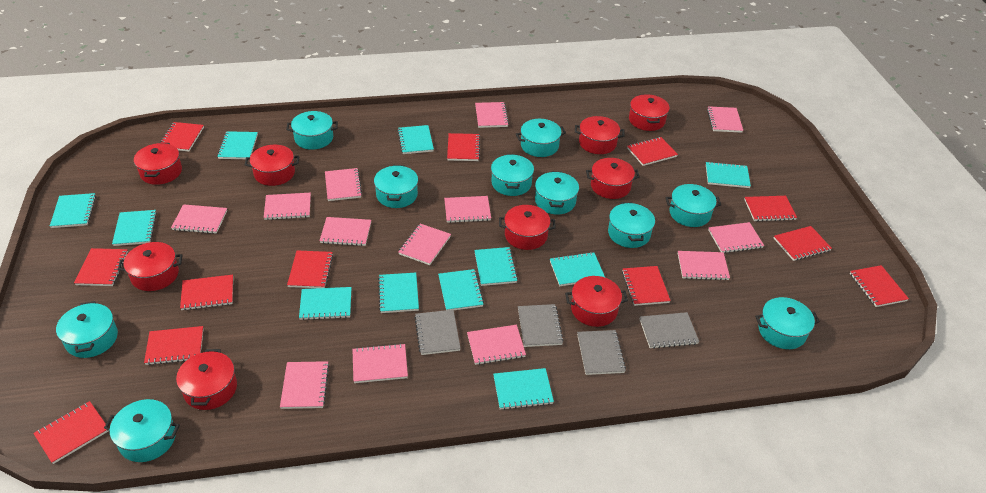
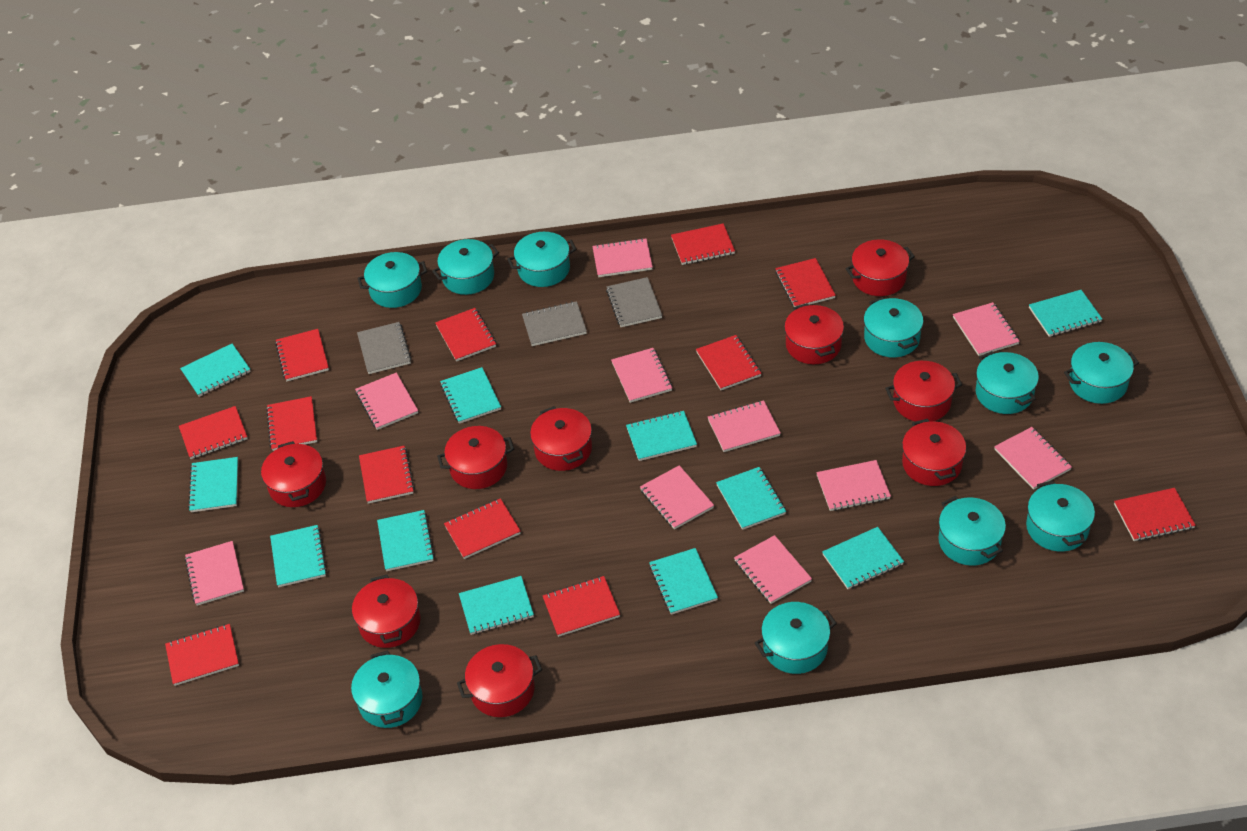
grey notebook: [415,310,461,355] [518,304,563,347] [577,330,626,375] [640,312,699,349] = 4 -> [357,322,411,374] [522,301,587,346] [606,277,662,327] = 3
pink notebook: [171,204,227,234] [264,193,311,220] [280,361,329,409] [319,217,371,246] [325,168,362,201] [352,343,408,383] [398,223,451,265] [444,196,491,223] [467,325,526,365] [475,102,509,128] [678,251,730,281] [707,106,743,133] [708,222,764,253] = 13 -> [185,541,244,606] [355,372,418,430] [592,238,653,277] [611,348,672,403] [640,465,714,529] [708,400,781,452] [734,535,812,604] [816,460,891,511] [953,302,1020,356] [994,427,1072,490] = 10

